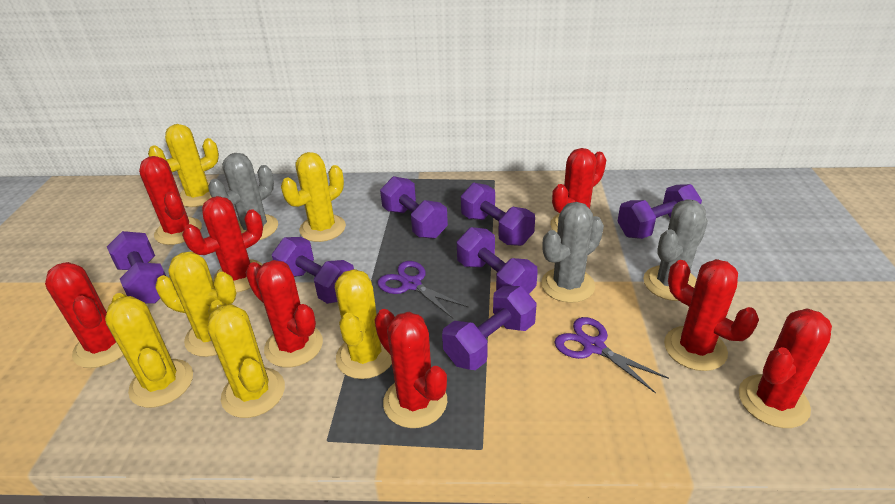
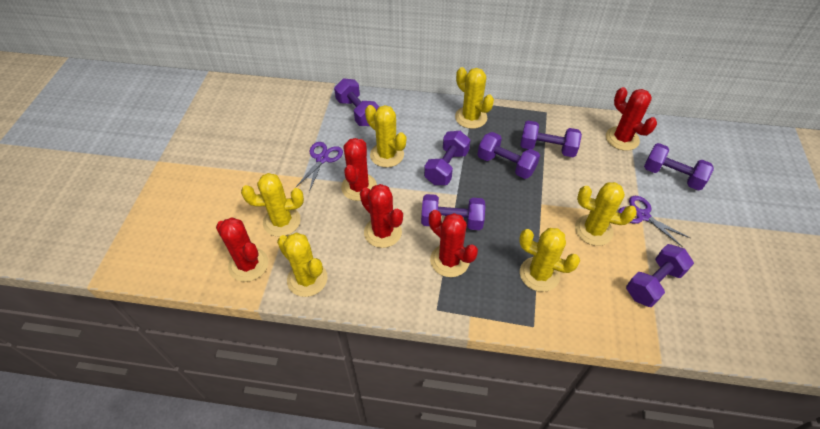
grey cactus: [208,153,278,240] [541,202,604,303] [643,199,708,301] = 3 -> none = 0
red cactus: [45,262,123,368] [139,156,202,245] [182,196,263,292] [246,260,323,367] [374,309,447,428] [550,148,606,232] [664,259,759,371] [739,308,832,428] = 8 -> [216,217,268,282] [341,138,377,201] [360,184,403,248] [429,210,478,277] [606,87,657,151] = 5

